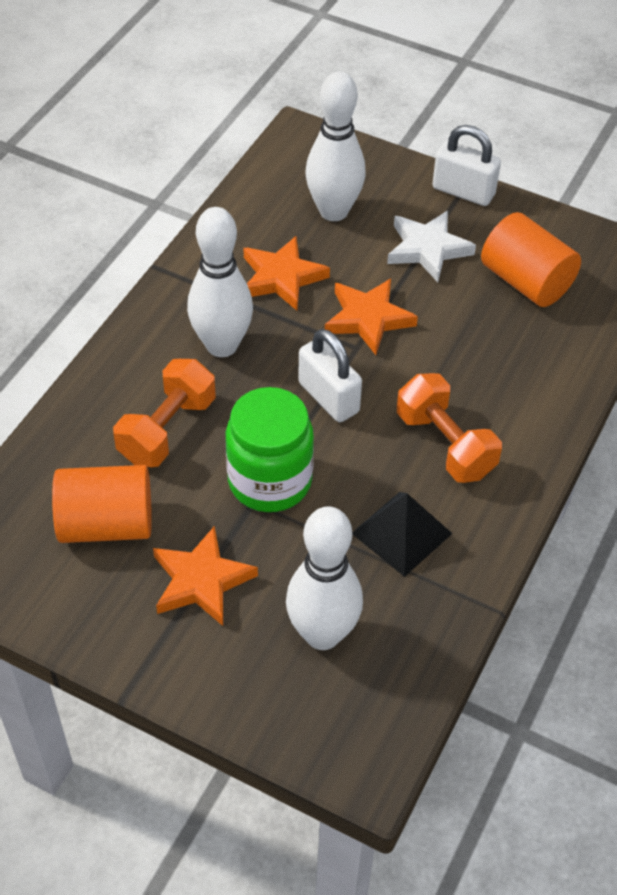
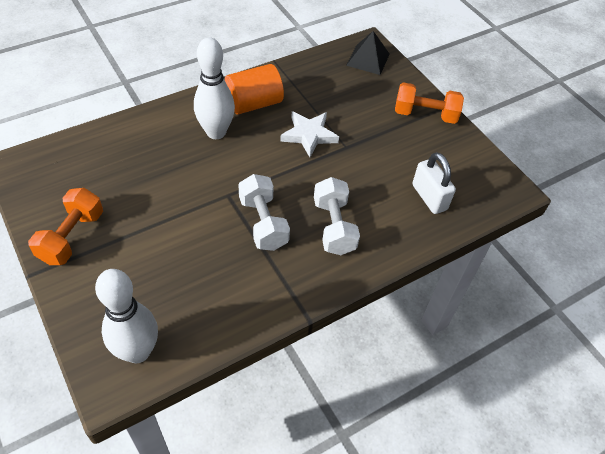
green jar: [226,387,314,512] = 1 -> none = 0
orange cylinder: [52,465,152,543] [481,212,581,307] = 2 -> [225,64,284,114] = 1
orange star: [153,526,258,626] [244,236,330,311] [325,279,418,355] = 3 -> none = 0
white bowling pin: [187,207,253,357] [286,506,363,650] [305,71,366,221] = 3 -> [95,269,158,363] [194,37,235,139] = 2
white dumbbell: none = 0 -> [238,174,290,251] [314,177,360,255] = 2
white padlock: [298,329,362,422] [432,125,501,206] = 2 -> [412,152,456,214] = 1

